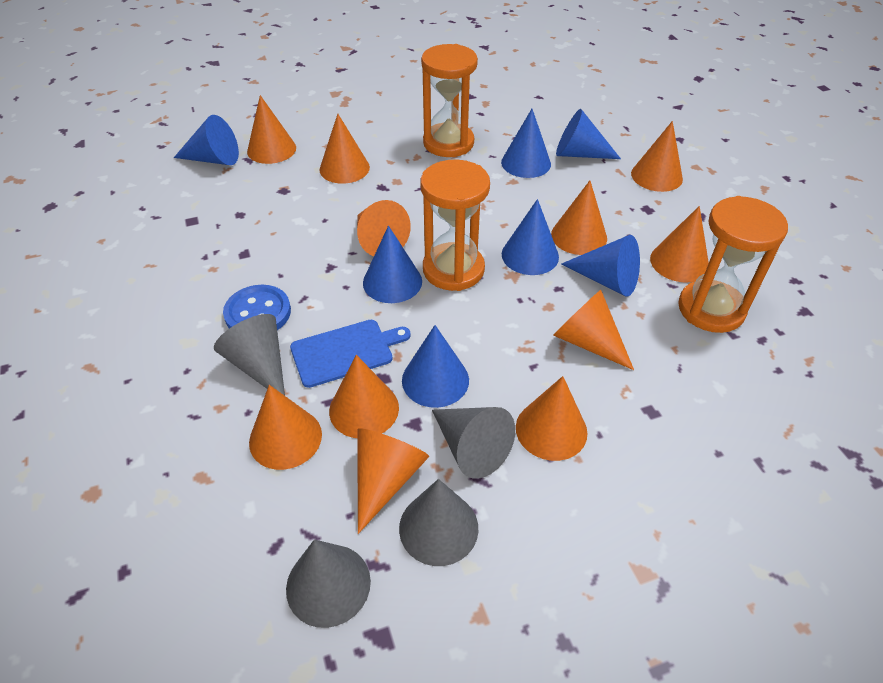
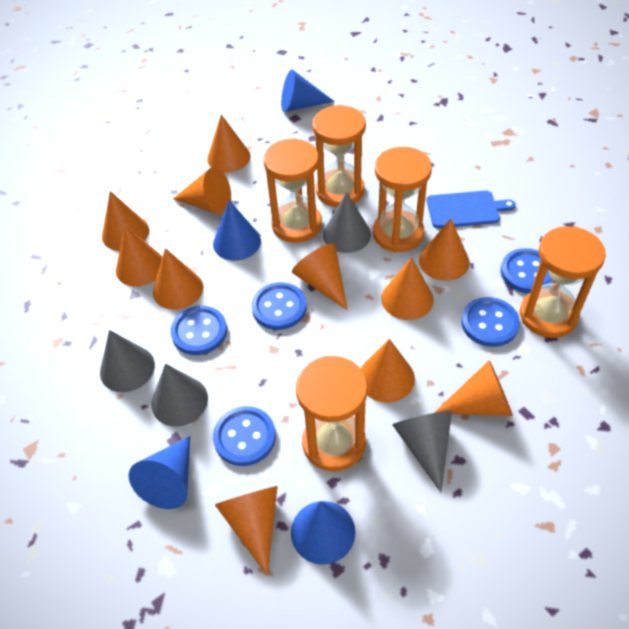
blue button: [223,285,291,330] = 1 -> [170,306,227,355] [213,406,276,466] [251,282,307,330] [461,297,520,347] [501,248,552,294] = 5
blue cone: [174,115,239,165] [363,226,422,303] [402,325,469,408] [501,109,551,178] [502,199,559,275] [556,109,621,159] [562,235,640,296] = 7 -> [129,436,190,509] [213,200,261,261] [281,69,335,112] [291,501,355,565] = 4
orange hourglass: [420,160,490,291] [421,44,478,157] [678,196,788,333] = 3 -> [263,138,322,243] [296,356,368,472] [312,105,366,207] [373,147,432,252] [520,226,606,338] = 5

